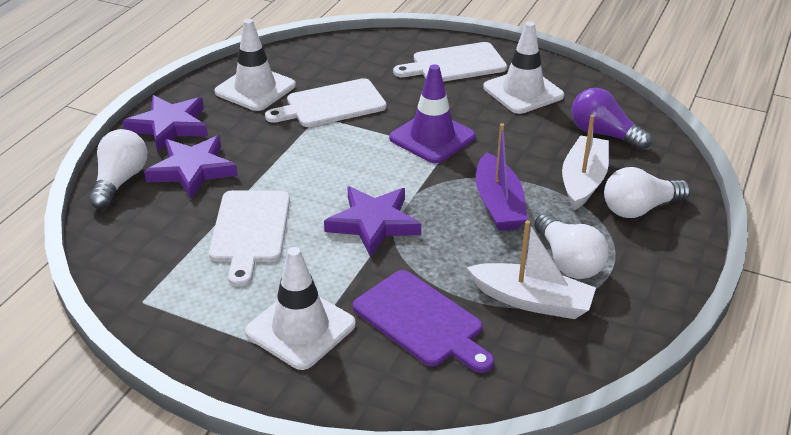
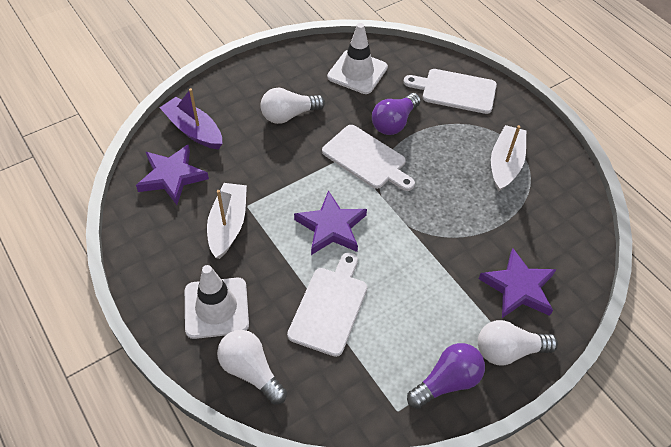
purple cutting board: [353,270,494,373] = 1 -> none = 0
purple light bulb: [572,88,652,150] = 1 -> [372,93,421,135] [407,343,485,409] = 2
purple traffic cone: [389,64,476,163] = 1 -> none = 0
white traffic cone: [214,19,296,111] [245,247,356,370] [483,21,564,114] = 3 -> [185,265,249,339] [327,23,388,94] = 2

